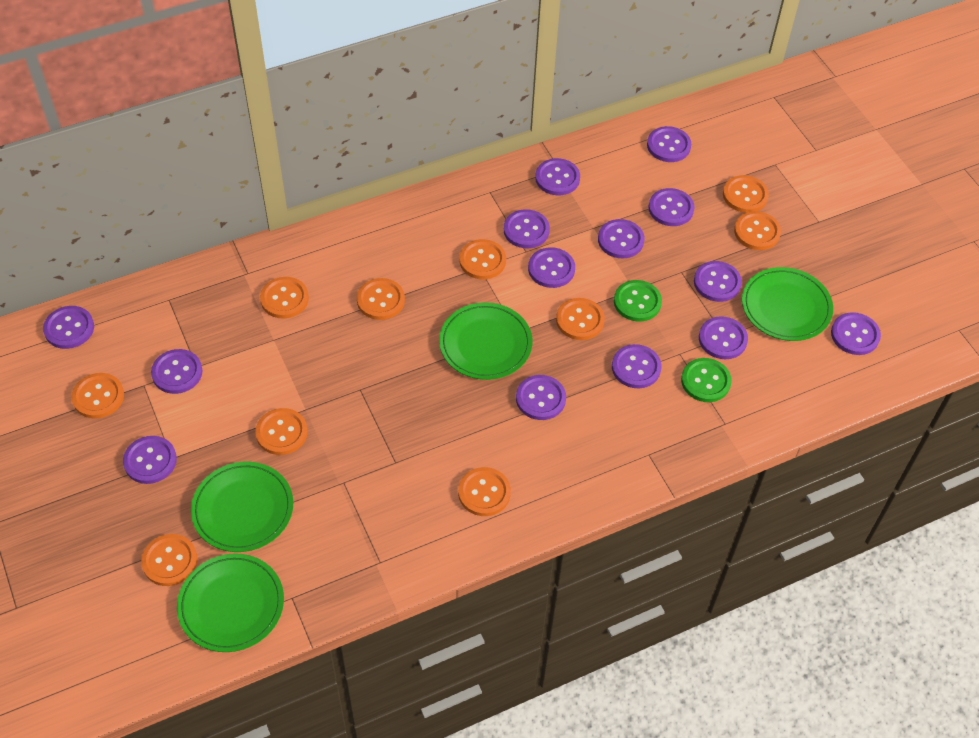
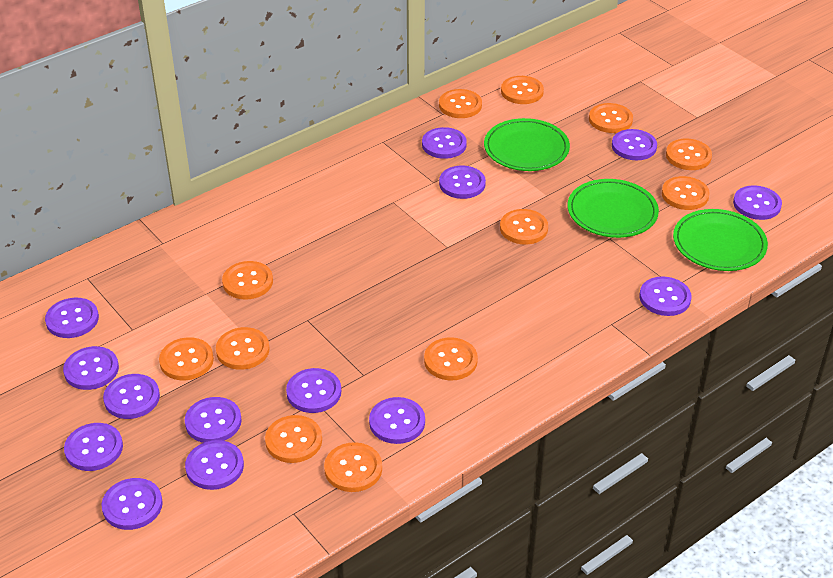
green button: [614,280,662,322] [681,358,732,402] = 2 -> none = 0
green plate: [177,553,284,652] [191,462,293,552] [439,302,532,380] [742,267,833,341] = 4 -> [484,118,570,171] [568,179,659,238] [673,209,768,271] = 3
orange button: [71,373,124,418] [141,534,197,586] [255,408,308,455] [260,277,309,318] [357,278,405,320] [458,467,511,516] [459,239,506,279] [556,298,605,340] [723,175,769,213] [734,211,781,250] = 10 -> [159,337,214,380] [216,327,270,370] [222,261,273,300] [265,415,322,463] [324,442,382,492] [424,337,478,380] [439,89,482,118] [500,209,548,244] [501,76,544,104] [589,103,633,133] [662,176,710,210] [666,138,712,170] = 12

